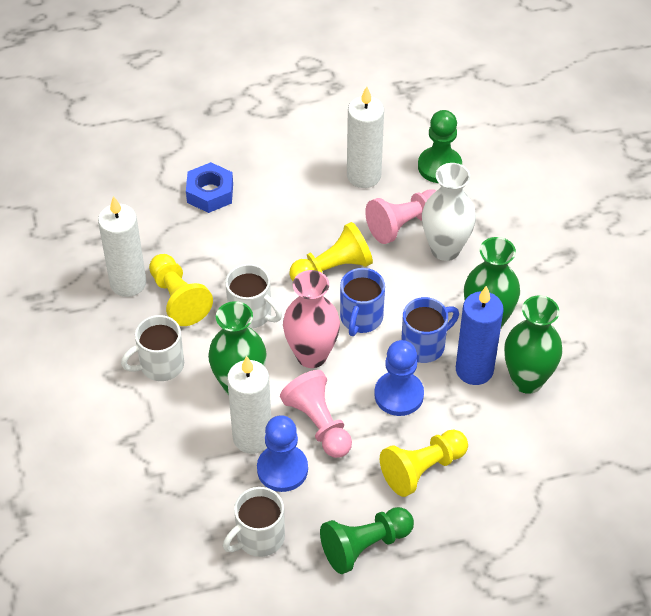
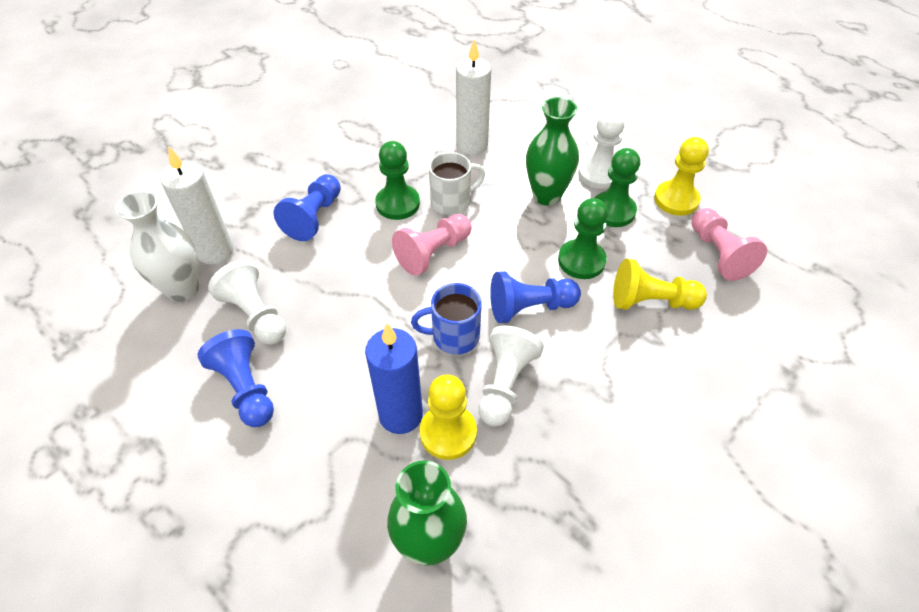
blue mug: [340,268,385,336] [401,297,459,363] = 2 -> [411,283,482,355] = 1
blue nut: [186,162,233,213] = 1 -> none = 0
blue pawn: [257,415,308,492] [374,340,424,416] = 2 -> [198,329,274,427] [273,174,341,241] [490,271,581,323] = 3
green pawn: [320,507,414,574] [418,110,462,183] = 2 -> [375,141,420,220] [558,198,608,279] [595,148,640,227] = 3
green vase: [208,301,267,396] [464,237,520,330] [504,295,563,394] = 3 -> [387,460,467,566] [526,97,579,206] = 2
pink vase: [283,270,340,368] = 1 -> none = 0
white candle: [98,196,146,297] [227,356,271,454] [347,86,384,188] = 3 -> [160,146,234,264] [456,40,491,155] = 2
white mug: [121,315,184,381] [223,487,285,557] [225,264,282,329] = 3 -> [429,152,485,215] = 1
white pawn: none = 0 -> [208,260,286,345] [478,326,544,427] [578,111,624,189] = 3

